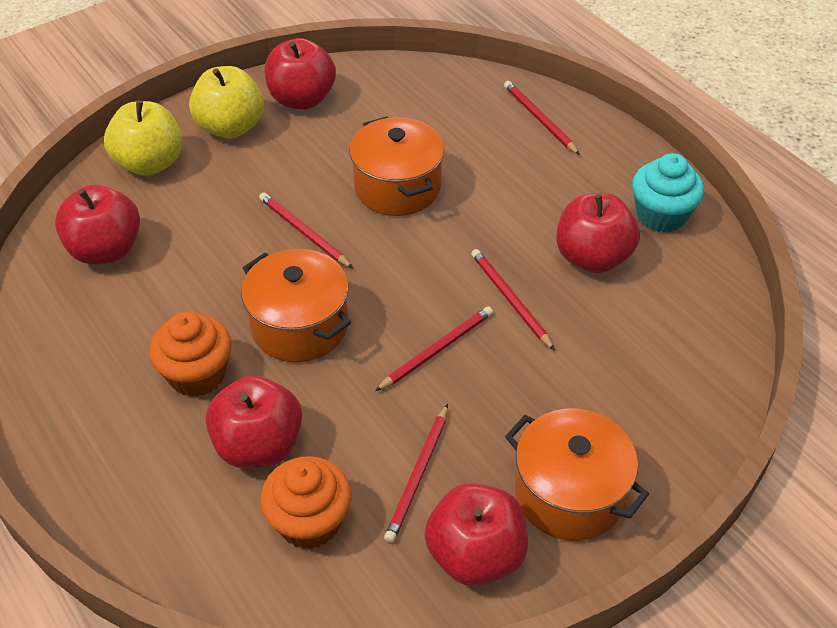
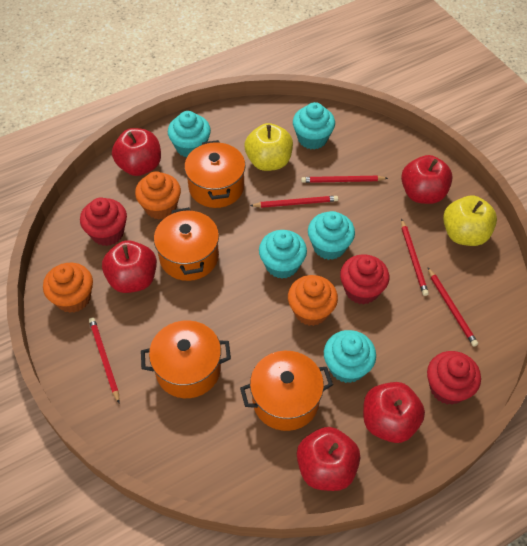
orange cupcake: [149,312,232,397] [260,456,351,549] = 2 -> [43,263,93,313] [135,171,181,220] [288,275,338,326] = 3
orange pot: [241,249,351,362] [349,117,444,216] [505,409,649,541] = 3 -> [141,320,231,398] [154,207,219,281] [184,140,246,208] [240,351,333,431] = 4
red cupcake: none = 0 -> [80,198,127,246] [340,254,389,305] [427,351,481,405] = 3
turquoise cupcake: [632,153,704,233] = 1 -> [168,111,211,158] [259,230,307,279] [293,102,335,150] [308,211,355,260] [324,330,376,383] = 5

